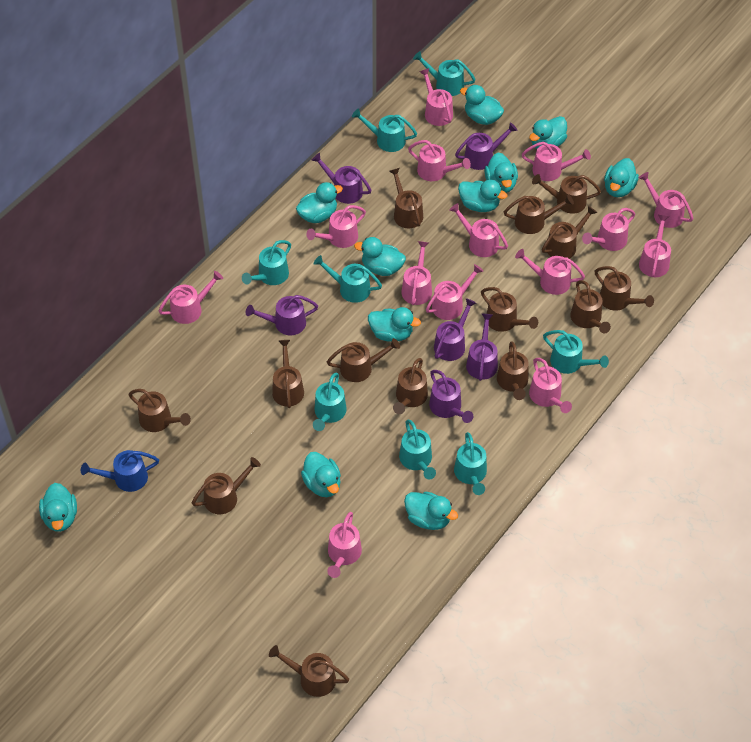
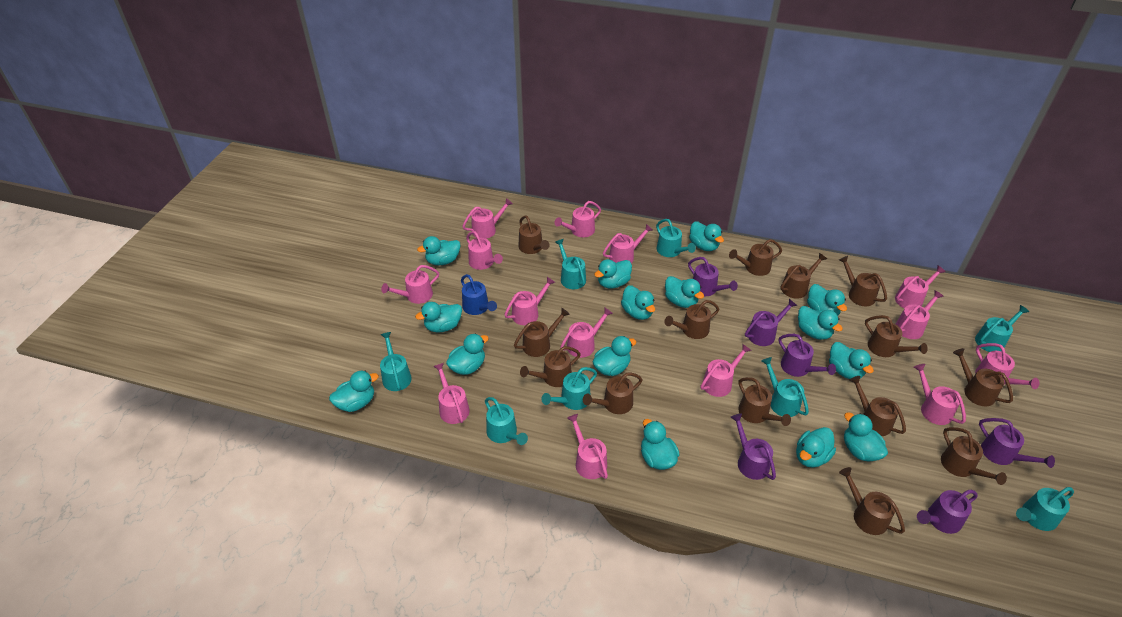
turquoise duck: [39,483,77,532] [296,182,343,223] [301,452,341,497] [354,237,406,276] [368,307,421,342] [404,491,458,530] [458,179,507,212] [460,85,504,125] [485,152,518,193] [529,116,567,149] [604,158,639,197] = 11 -> [329,371,379,412] [415,302,462,332] [417,236,460,265] [446,334,489,375] [593,336,636,376] [594,259,632,289] [621,286,655,320] [641,419,680,470] [665,276,704,308] [689,221,724,251] [796,427,836,468] [798,306,843,340] [807,284,847,316] [829,342,874,379] [844,412,888,462] = 15

